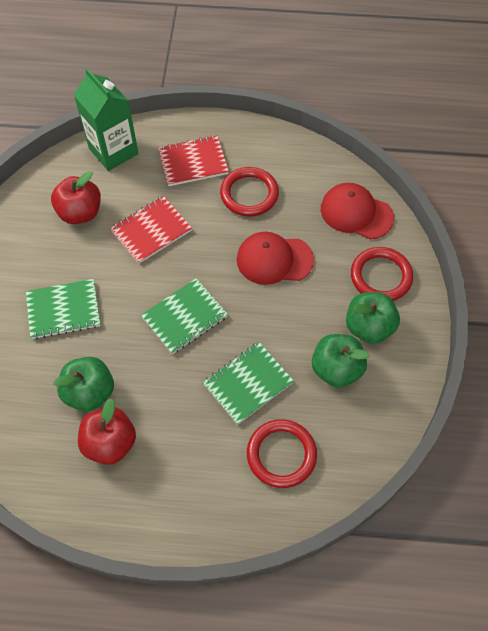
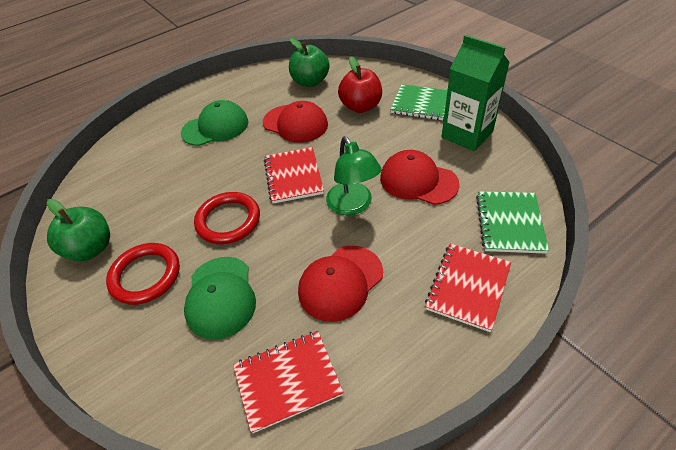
green apple: [53,357,114,412] [312,334,369,388] [346,292,400,344] = 3 -> [46,199,110,261] [289,38,330,87] = 2
green cap: none = 0 -> [181,100,248,146] [184,257,256,340] = 2
green lamp: none = 0 -> [326,136,382,215] = 1
green notebook: [26,279,100,339] [141,278,228,354] [203,342,294,425] = 3 -> [390,84,448,121] [476,191,549,254] = 2
red apple: [51,171,101,224] [78,399,136,465] = 2 -> [338,56,382,113] = 1
red cap: [237,232,314,285] [321,183,394,239] = 2 -> [263,101,328,143] [298,246,383,322] [380,150,460,205] = 3
red notebook: [110,196,192,264] [158,135,229,186] = 2 -> [233,331,344,433] [264,147,324,204] [425,244,511,332] = 3
red ring: [220,167,279,217] [247,419,317,488] [351,247,413,301] = 3 -> [106,243,180,305] [194,192,260,244] = 2

